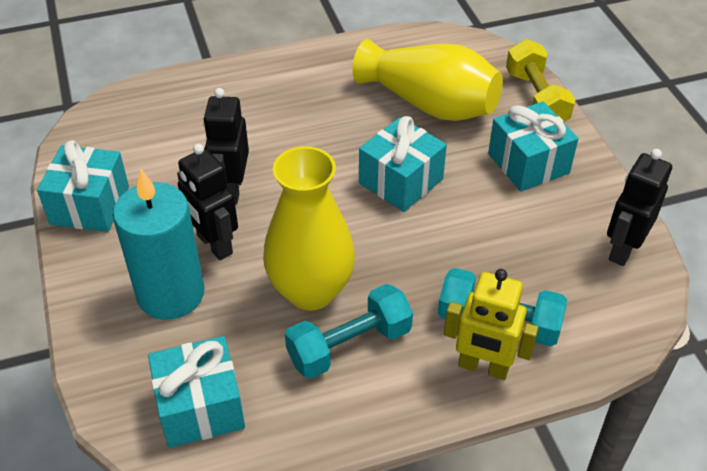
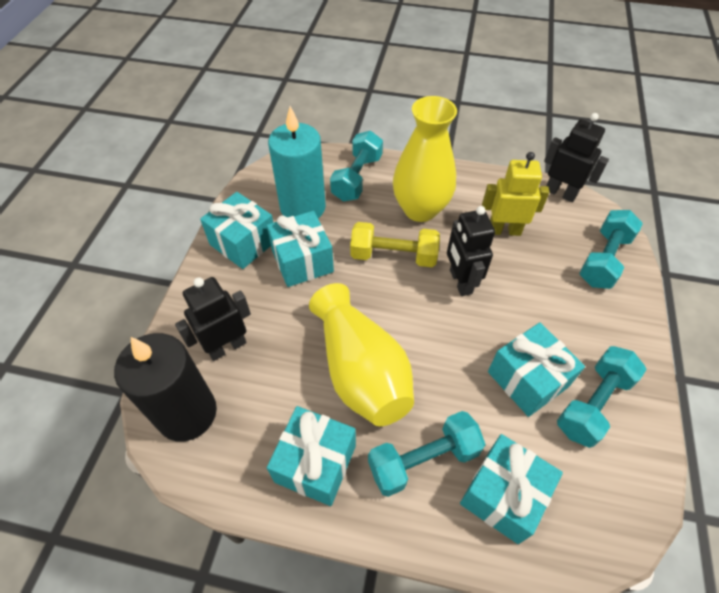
black candle: none = 0 -> [114,333,217,442] = 1
turquoise dumbbell: [285,284,413,379] [438,268,567,347] = 2 -> [330,131,383,201] [368,411,486,497] [557,346,647,448] [579,210,643,289] = 4
turquoise gift: [37,140,129,232] [148,336,245,448] [359,116,447,212] [488,102,578,192] = 4 -> [200,192,273,269] [267,211,334,287] [267,406,356,506] [460,434,563,544] [488,323,585,417] = 5

